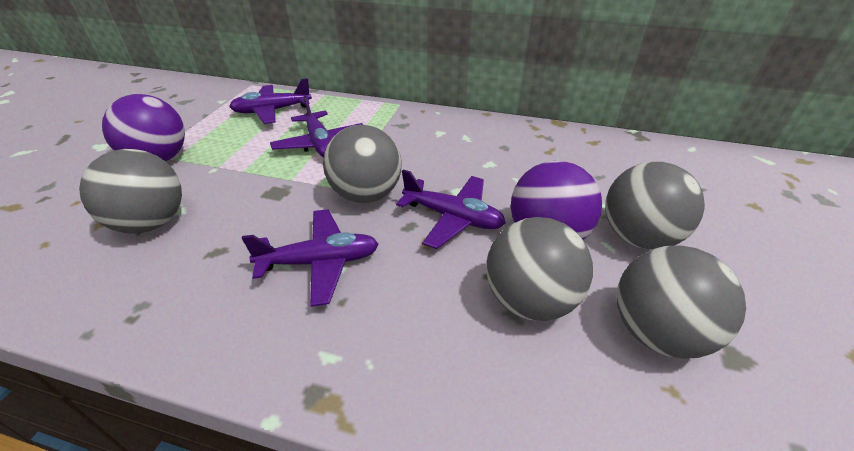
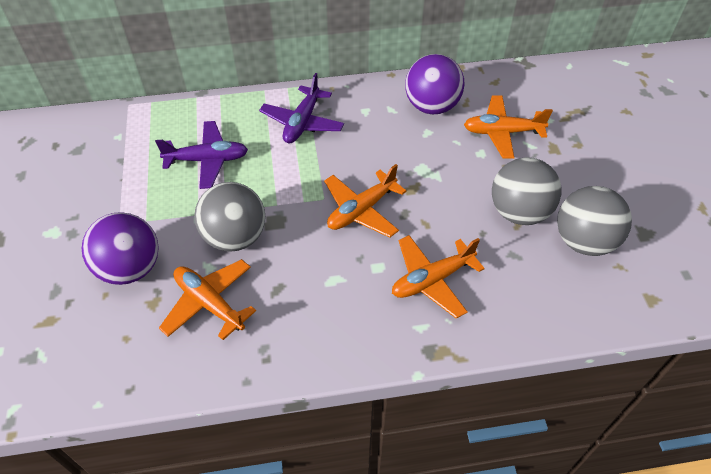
grey ball: [79,149,182,234] [323,125,402,203] [486,217,593,321] [605,162,705,250] [617,246,746,359] = 5 -> [194,182,265,252] [492,157,562,225] [557,186,632,256] = 3
orange plane: none = 0 -> [159,259,256,340] [324,164,407,238] [392,235,485,319] [464,96,553,159] = 4
purple plane: [229,78,312,124] [242,209,379,307] [270,95,363,157] [396,169,506,249] = 4 -> [155,121,248,189] [259,73,344,143] = 2

